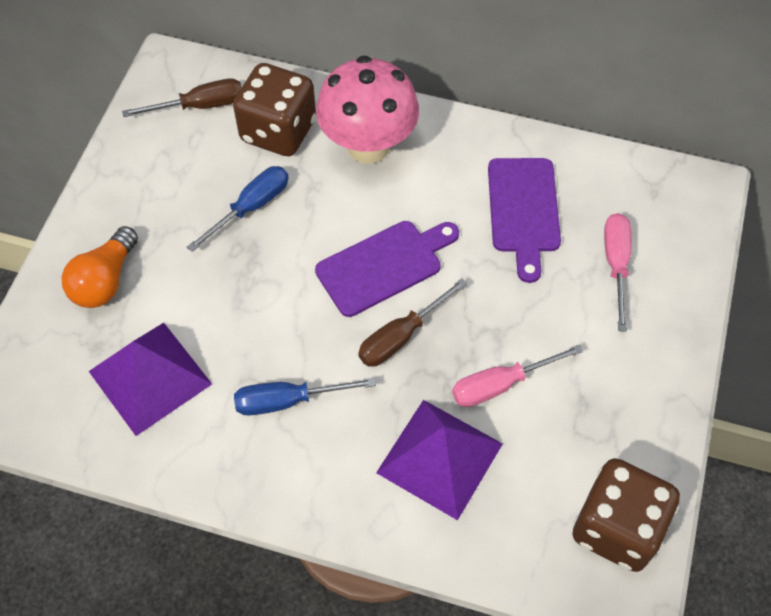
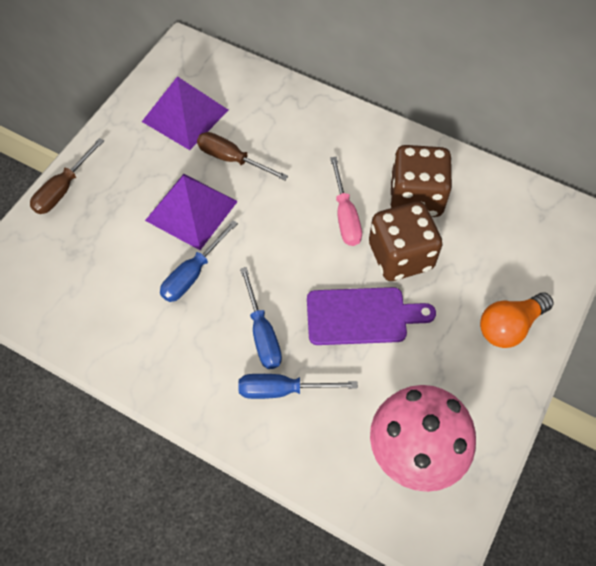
blue screwdriver: [187,166,289,252] [234,378,376,416] = 2 -> [160,220,238,302] [238,374,358,399] [240,267,282,369] = 3
pink screwdriver: [452,345,583,407] [604,213,631,332] = 2 -> [330,157,362,246] = 1
purple cutting board: [315,221,459,317] [488,158,561,283] = 2 -> [307,287,436,345] = 1

